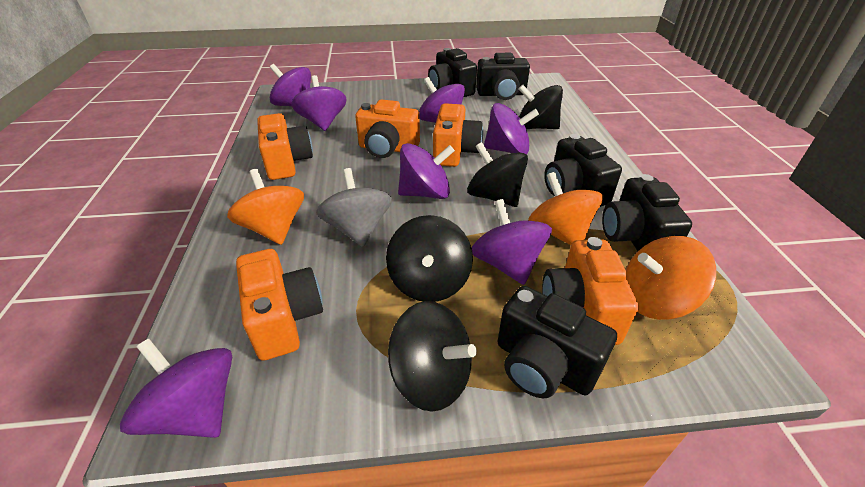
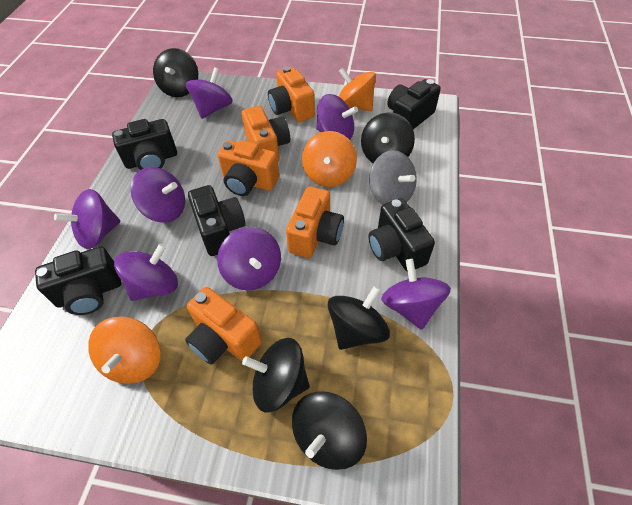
black spinning top: [386,215,473,302] [388,301,477,412] [467,142,528,207] [518,84,563,129] = 4 -> [153,48,198,97] [242,338,310,412] [292,391,367,470] [328,286,390,350] [361,112,415,163] = 5

